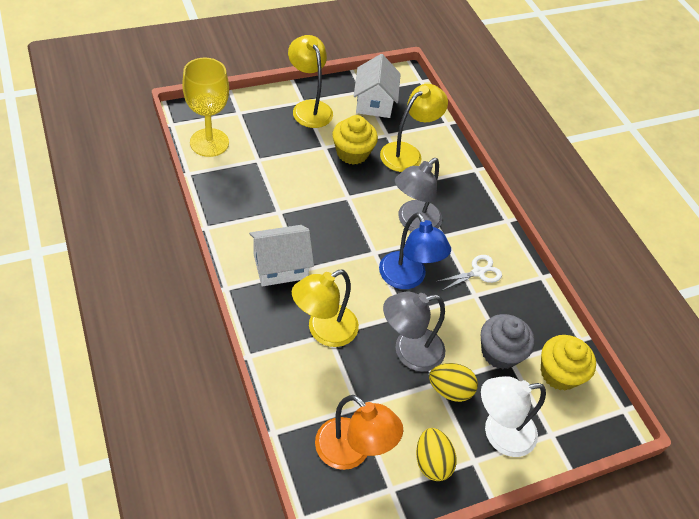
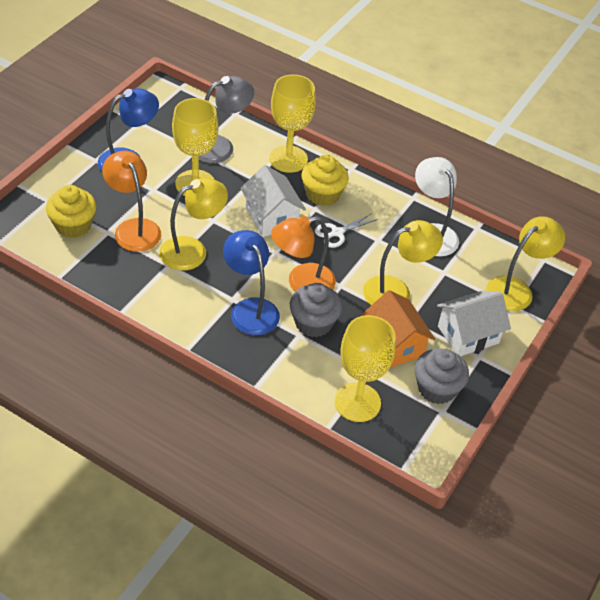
blue lamp: [379,213,451,289] = 1 -> [98,88,159,171] [223,230,280,335] = 2
grey cupcake: [481,314,535,369] = 1 -> [290,283,342,337] [415,348,469,404] = 2
grey lamp: [383,292,445,372] [395,158,442,232] = 2 -> [199,76,254,163] = 1
orange house: none = 0 -> [361,290,435,368] = 1
orange lamp: [315,395,403,470] = 1 -> [102,151,161,252] [271,216,336,291] = 2
yellow egg: [416,428,457,481] [429,363,478,402] = 2 -> none = 0
yellow goblet: [182,58,229,157] = 1 -> [172,98,219,196] [269,74,316,173] [335,315,396,422] = 3

